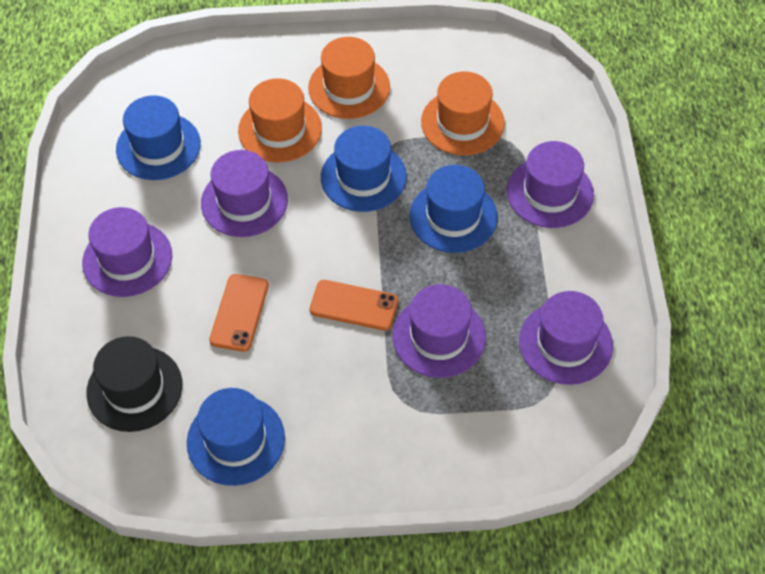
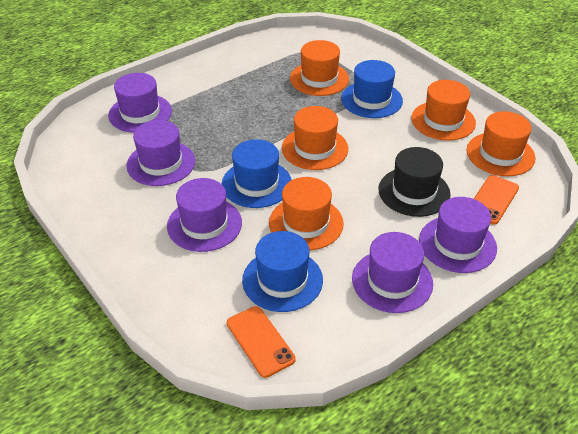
blue hat: [116,95,201,180] [187,388,285,486] [321,126,407,212] [410,165,497,253] = 4 -> [222,139,292,208] [242,231,323,312] [341,60,403,118] = 3
orange hat: [238,78,322,162] [308,37,390,119] [421,72,505,155] = 3 -> [269,177,344,250] [282,106,348,170] [290,40,349,96] [411,80,476,141] [467,111,535,176] = 5

